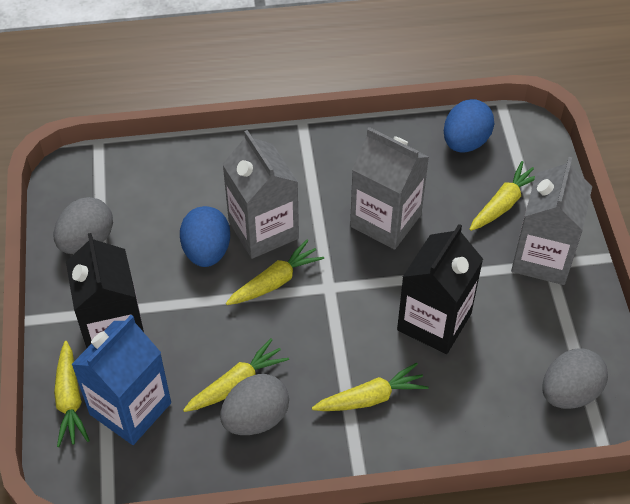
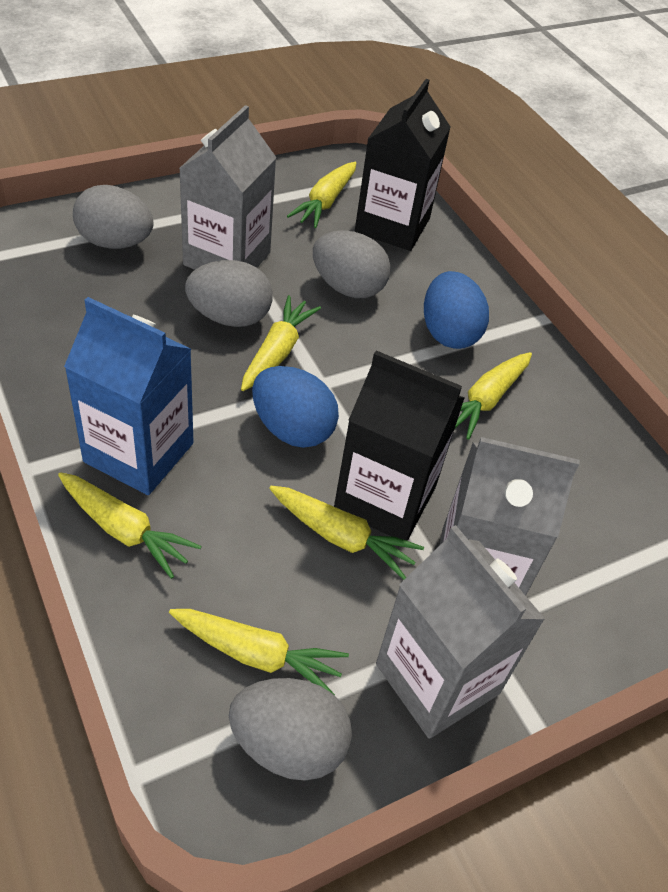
grey egg: [54,197,113,254] [220,374,289,435] [543,349,608,409] = 3 -> [73,185,154,249] [185,260,273,327] [229,678,352,781] [313,230,390,298] = 4
yellow carrot: [54,341,90,447] [183,338,289,412] [226,240,324,305] [312,363,428,411] [469,161,535,231] = 5 -> [58,472,201,579] [169,609,349,695] [241,295,321,391] [269,486,424,580] [287,162,356,228] [455,352,532,440] = 6

